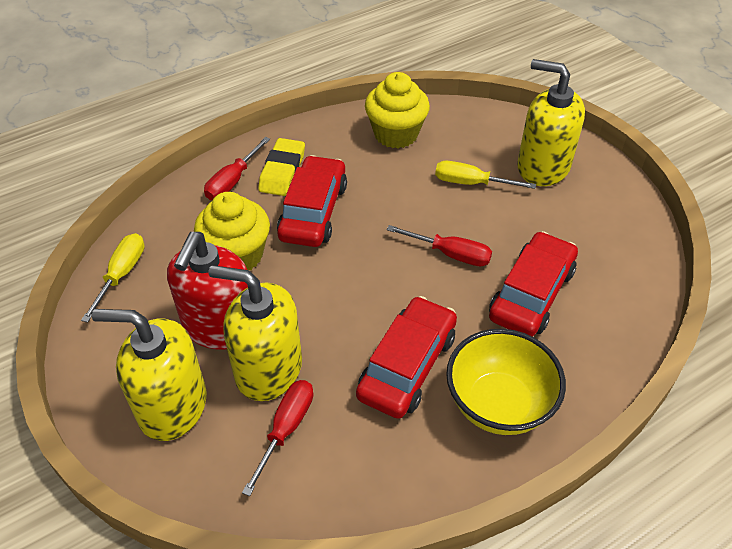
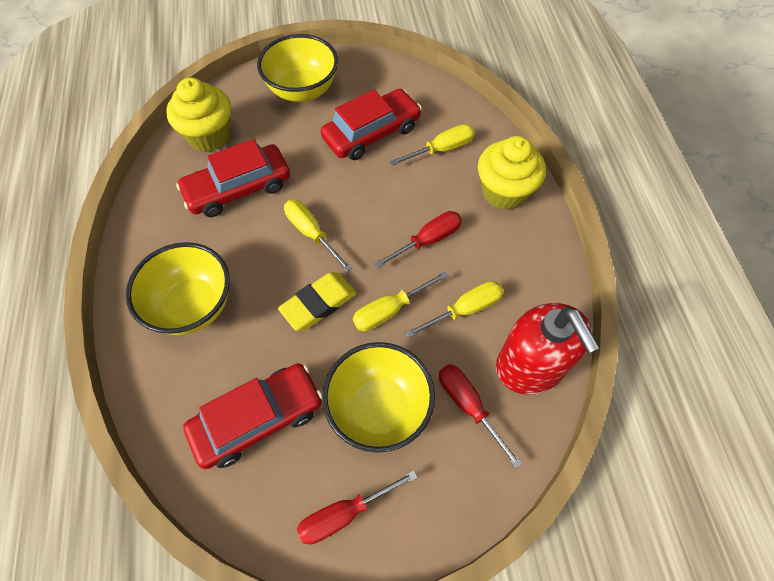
yellow bowl: [446,329,566,435] = 1 -> [126,242,230,335] [257,34,338,102] [322,342,435,453] = 3
yellow screwdriver: [81,233,145,322] [435,161,536,189] = 2 -> [284,200,352,272] [353,271,448,331] [390,124,475,166] [405,281,504,338] = 4
yellow soap dispenser: [92,309,206,441] [209,265,302,401] [517,59,585,186] = 3 -> none = 0

